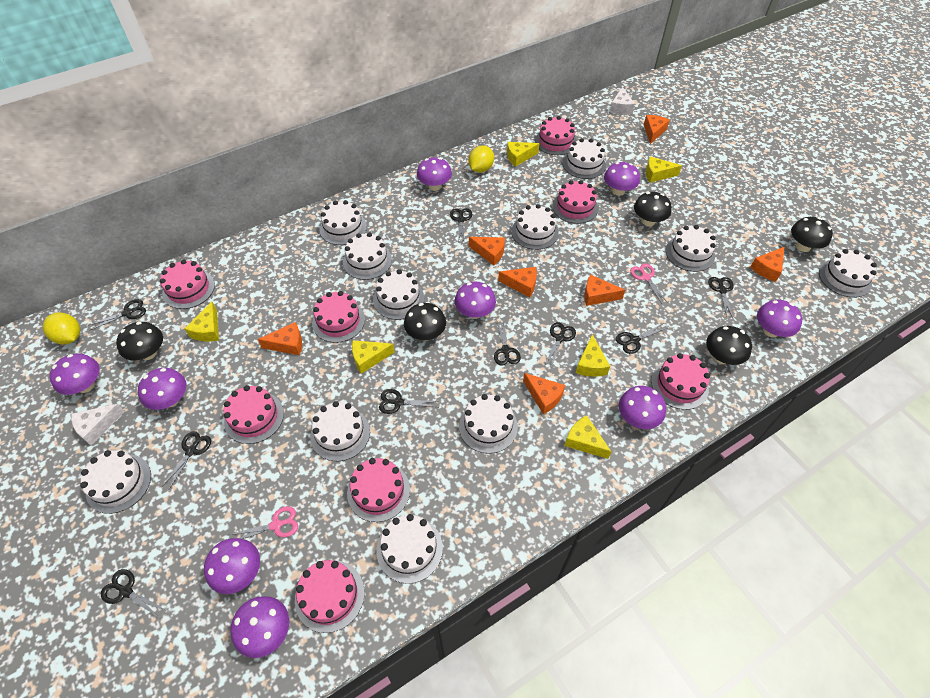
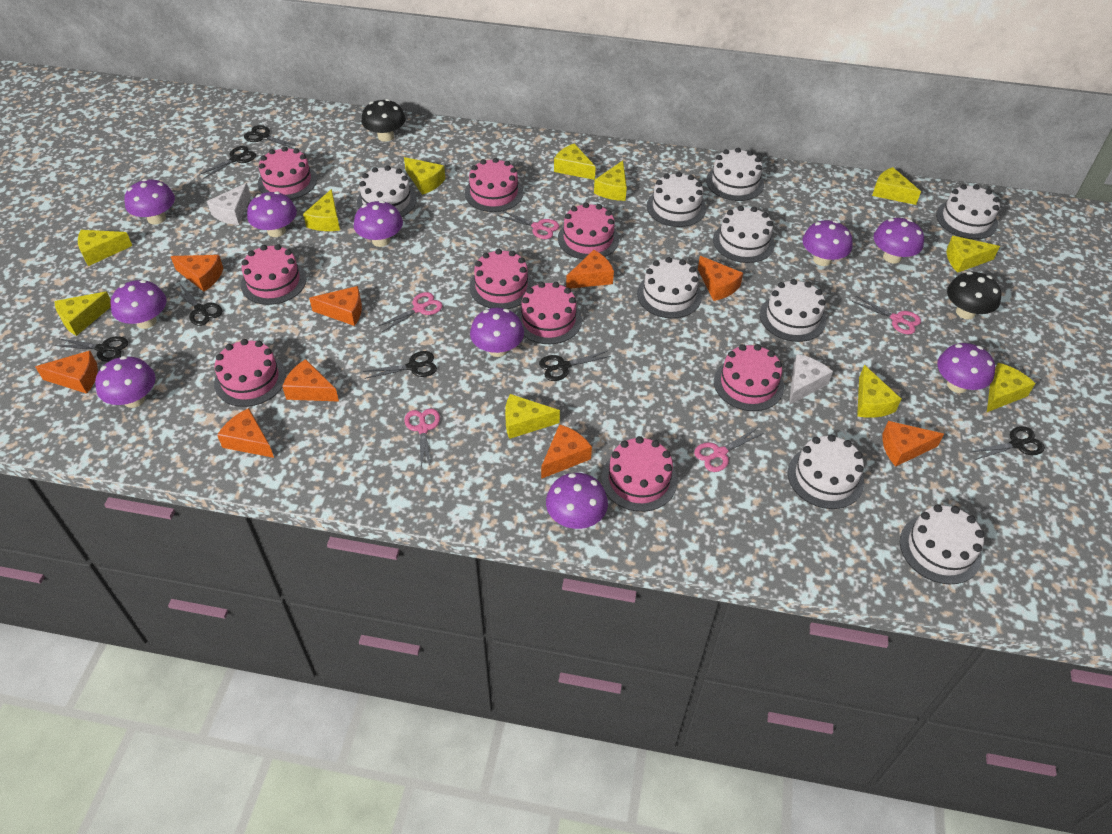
black mushroom: [116,322,163,360] [404,303,446,341] [634,192,672,226] [706,326,752,365] [791,217,833,252] = 5 -> [361,99,405,142] [947,272,1001,319] = 2
black scissors: [88,299,146,330] [101,569,167,618] [161,431,211,491] [379,389,440,414] [450,208,472,243] [494,320,521,366] [544,322,576,367] [616,324,667,354] [708,277,734,318] = 9 -> [55,336,128,362] [173,283,222,326] [199,146,256,179] [244,125,299,149] [363,351,437,379] [539,351,611,381] [971,426,1045,460] = 7
orange cheese: [258,322,302,355] [469,237,505,265] [498,267,537,297] [523,373,565,414] [584,275,625,306] [644,115,670,144] [750,247,785,282] = 7 -> [35,351,98,394] [170,255,224,292] [217,408,274,458] [282,359,339,402] [309,286,362,326] [541,424,592,479] [566,250,614,289] [698,256,743,301] [882,421,944,467] = 9
pink cake: [160,260,215,309] [223,385,284,444] [295,560,364,633] [312,291,365,343] [347,458,410,522] [535,116,577,155] [552,180,598,224] [651,353,710,410] = 8 -> [214,339,286,407] [241,244,307,305] [258,146,317,200] [465,158,524,212] [469,249,534,309] [517,282,582,344] [558,202,619,259] [601,436,677,512] [714,344,784,411] = 9
pink scissors: [230,506,298,539] [630,264,667,303] = 2 -> [377,292,443,332] [404,408,440,470] [498,211,559,239] [694,427,764,472] [852,296,921,334] = 5
purple mushroom: [49,354,100,395] [138,368,186,410] [204,538,260,594] [230,596,289,658] [417,157,452,191] [455,282,496,319] [604,162,640,196] [619,386,666,429] [757,300,802,338] = 9 -> [95,356,156,408] [111,280,166,329] [125,179,175,225] [247,191,297,237] [354,201,403,247] [470,308,524,357] [546,473,608,529] [802,220,853,266] [874,218,924,263] [937,343,995,393] = 10
white cake: [80,450,151,514] [310,401,370,461] [320,200,367,245] [343,232,392,280] [373,269,424,320] [377,514,443,584] [459,394,518,454] [511,204,559,250] [563,138,606,179] [666,225,716,272] [819,249,877,298] = 11 -> [357,165,417,217] [637,257,702,318] [647,172,706,227] [706,148,764,201] [713,206,775,263] [760,279,826,342] [788,434,864,509] [900,504,984,584] [936,184,1000,239] = 9
yellow cheese: [184,302,219,342] [352,340,395,374] [507,142,539,167] [564,415,612,459] [576,334,610,377] [646,156,682,183] = 6 -> [54,292,111,336] [78,230,132,266] [303,189,340,231] [404,157,445,195] [505,394,560,439] [554,143,596,180] [594,161,627,201] [857,365,901,418] [872,167,921,205] [947,236,1000,273] [987,363,1036,412] = 11
yellow lemon: [43,312,80,345] [469,145,494,173] = 2 -> none = 0

